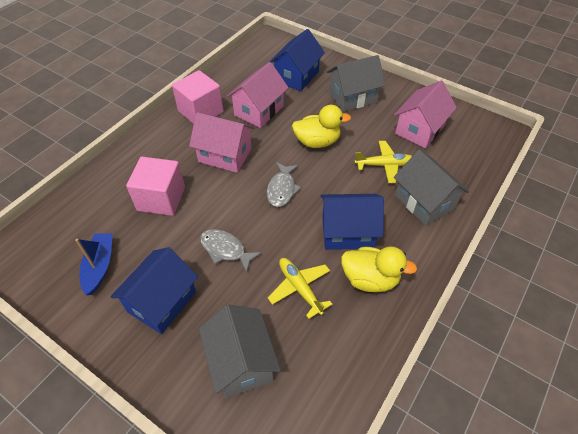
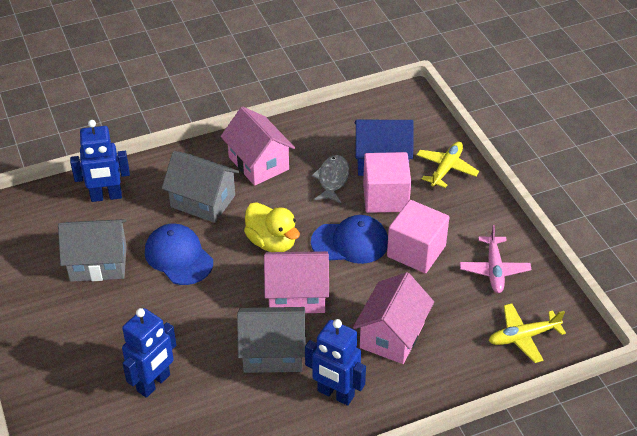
blue boat: [75,234,113,295] = 1 -> none = 0
blue cap: none = 0 -> [145,223,213,285] [311,215,388,264] = 2
blue house: [110,247,198,334] [270,29,325,91] [321,194,384,250] = 3 -> [355,120,414,176] = 1
blue robot: none = 0 -> [70,120,130,202] [122,308,176,398] [305,319,366,406] = 3
grey fish: [200,229,262,273] [267,162,301,207] = 2 -> [312,155,350,203] = 1
pink plane: none = 0 -> [460,225,531,293] = 1
yellow duck: [292,105,351,148] [341,246,417,292] = 2 -> [244,202,300,252] = 1

